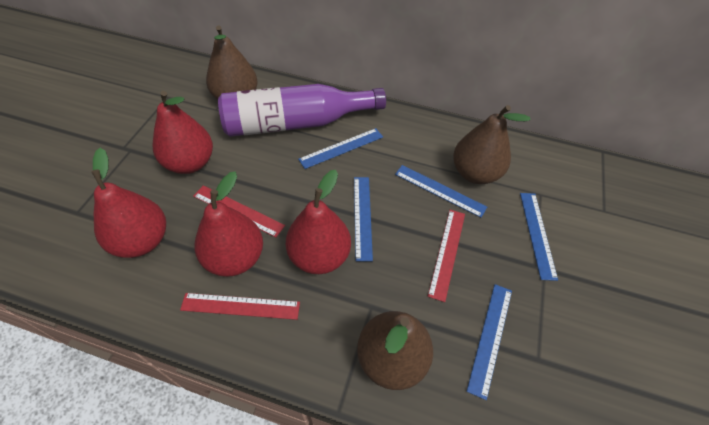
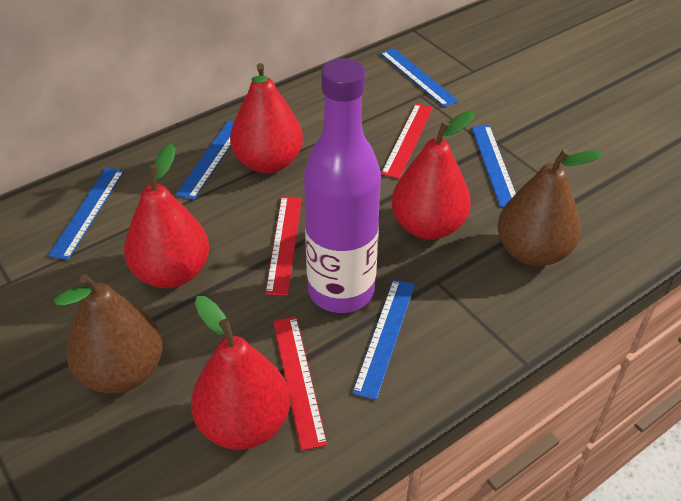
brown pear: [206,25,258,100] [357,311,433,390] [453,105,530,184] = 3 -> [54,274,163,394] [497,149,603,266] = 2

